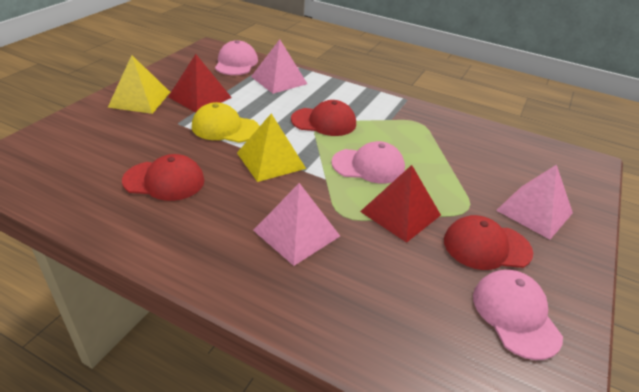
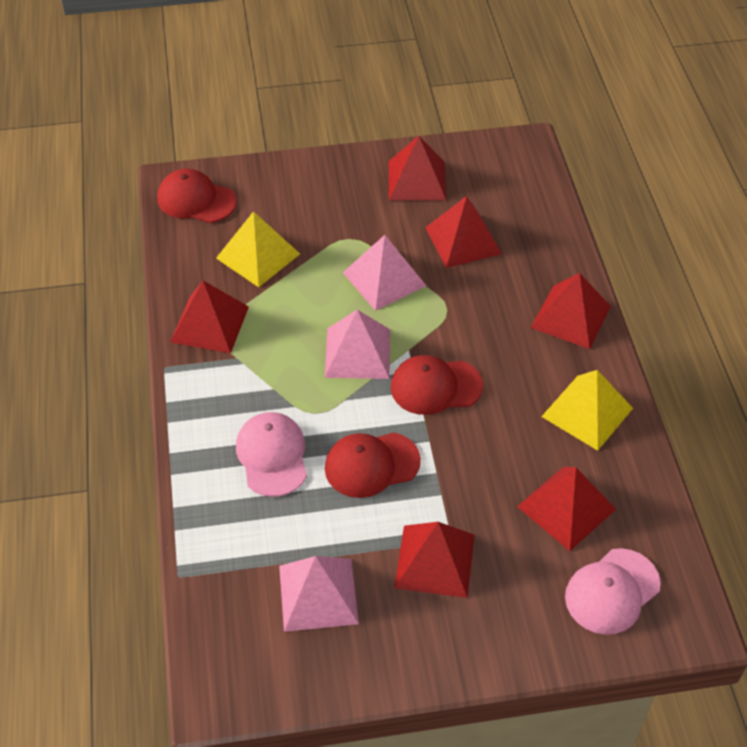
pink cap: [215,40,258,75] [331,141,405,184] [473,270,563,360] = 3 -> [236,412,307,497] [565,548,661,635] = 2
red pyramid: [168,54,232,113] [360,165,441,243] = 2 -> [170,281,249,353] [389,136,446,201] [394,522,475,598] [425,196,502,268] [517,467,616,551] [531,273,611,349] = 6
yellow cap: [192,102,259,143] = 1 -> none = 0

